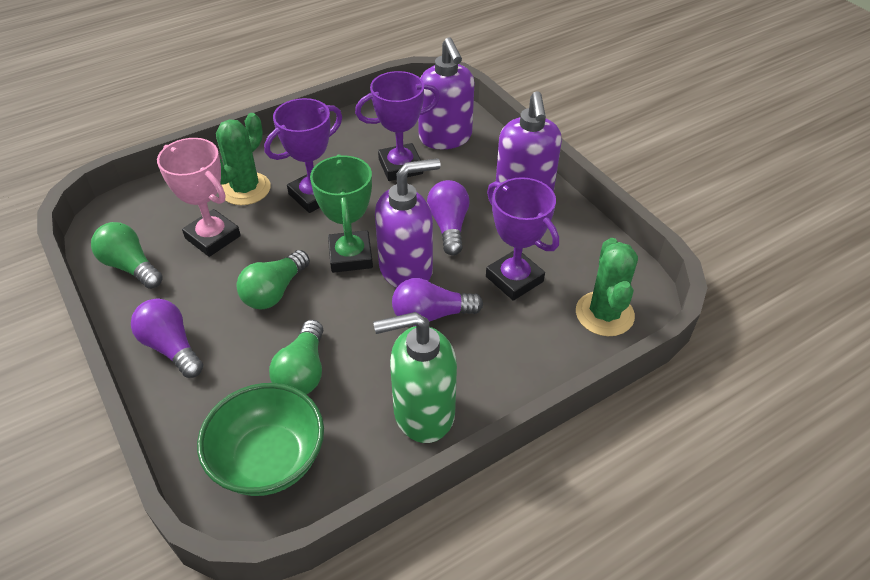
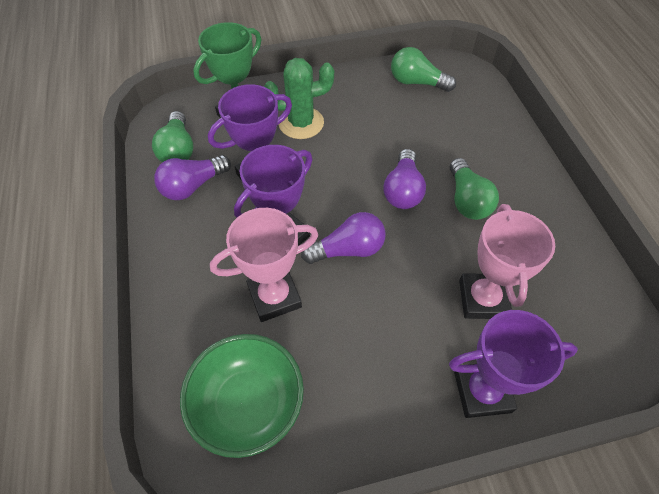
green cactus: [216,113,271,205] [576,238,638,336] = 2 -> [264,58,334,139] = 1
green soap dispenser: [373,312,457,443] = 1 -> none = 0
pink trophy: [157,138,241,257] = 1 -> [210,208,318,322] [459,204,555,319] = 2
purple soap dispenser: [375,158,441,288] [418,37,474,149] [496,91,562,192] = 3 -> none = 0

